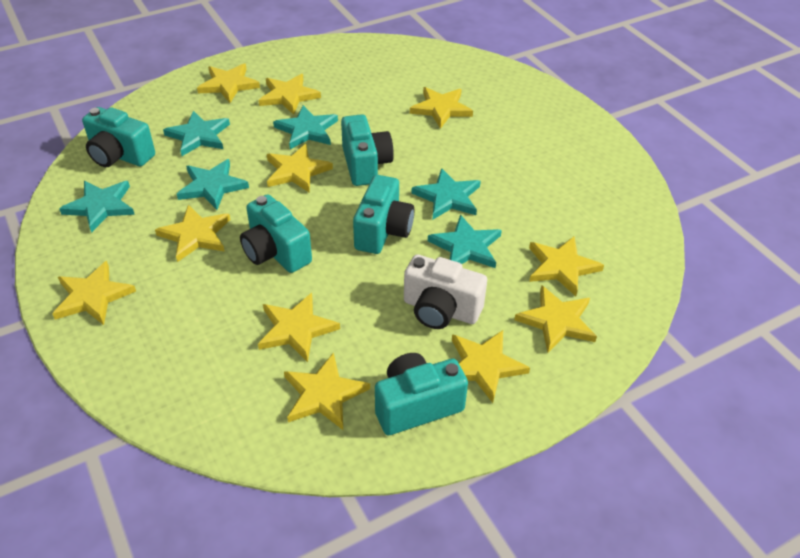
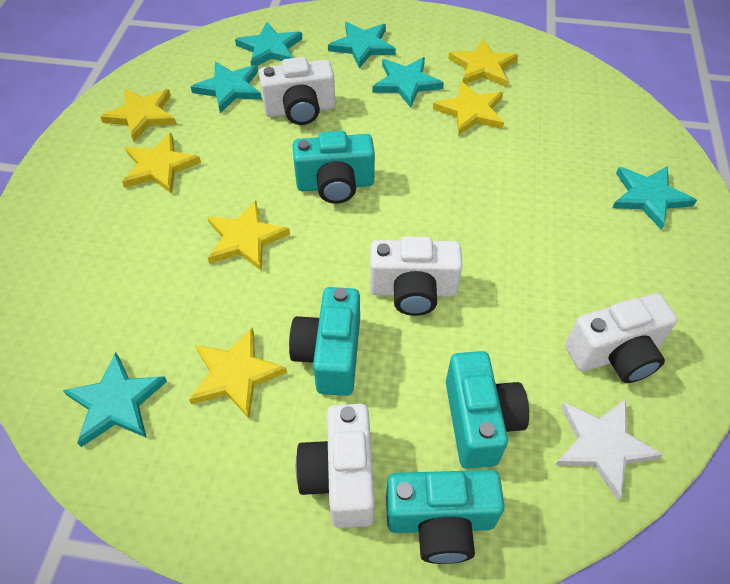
turquoise camera: [82,107,155,167] [240,194,312,273] [341,114,394,186] [353,175,414,254] [375,353,468,435] = 5 -> [289,287,360,396] [293,131,375,204] [386,470,504,564] [446,351,529,469] = 4
white camera: [404,254,487,329] = 1 -> [259,57,335,125] [296,404,375,528] [370,237,462,316] [565,293,678,383] = 4
white star: none = 0 -> [556,399,663,500] = 1
yellow star: [52,261,136,325] [155,205,230,262] [197,64,260,103] [258,74,321,115] [258,293,340,362] [267,144,333,193] [284,352,370,430] [410,87,473,129] [452,330,530,403] [514,285,597,353] [529,237,604,296] = 11 -> [100,88,176,142] [122,133,201,194] [189,327,287,419] [207,201,290,271] [433,81,504,136] [448,39,518,87] = 6

